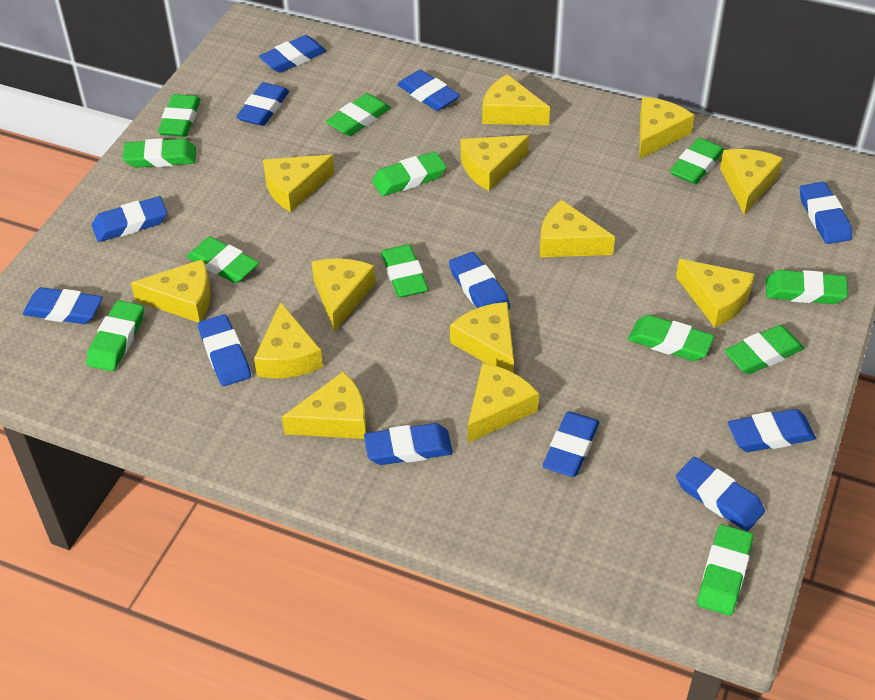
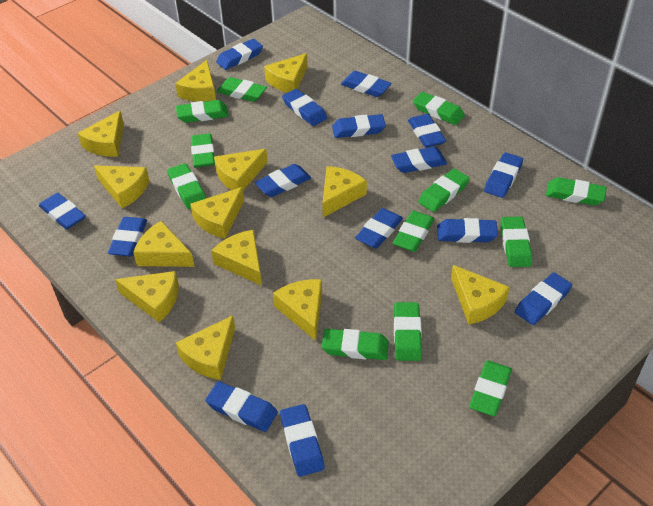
blue eraser: [23,287,103,324] [92,196,167,242] [198,314,251,386] [236,82,289,126] [259,35,326,73] [364,423,453,465] [397,70,460,111] [449,252,510,310] [543,411,599,477] [676,457,765,531] [728,409,816,452] [800,182,852,244] = 12 -> [39,193,86,229] [108,217,147,257] [205,381,278,432] [216,39,263,70] [255,164,311,197] [280,404,324,477] [282,89,327,126] [332,114,386,138] [341,71,392,97] [355,208,403,249] [391,147,447,173] [408,114,446,148] [437,218,498,243] [484,152,523,198] [515,272,572,325] = 15

